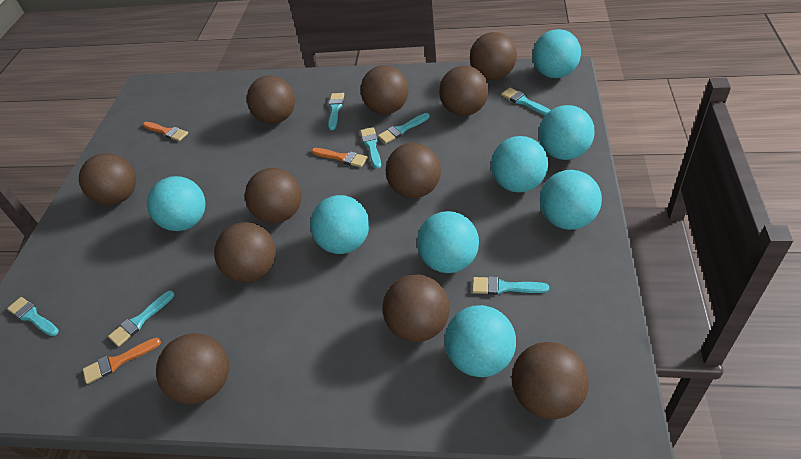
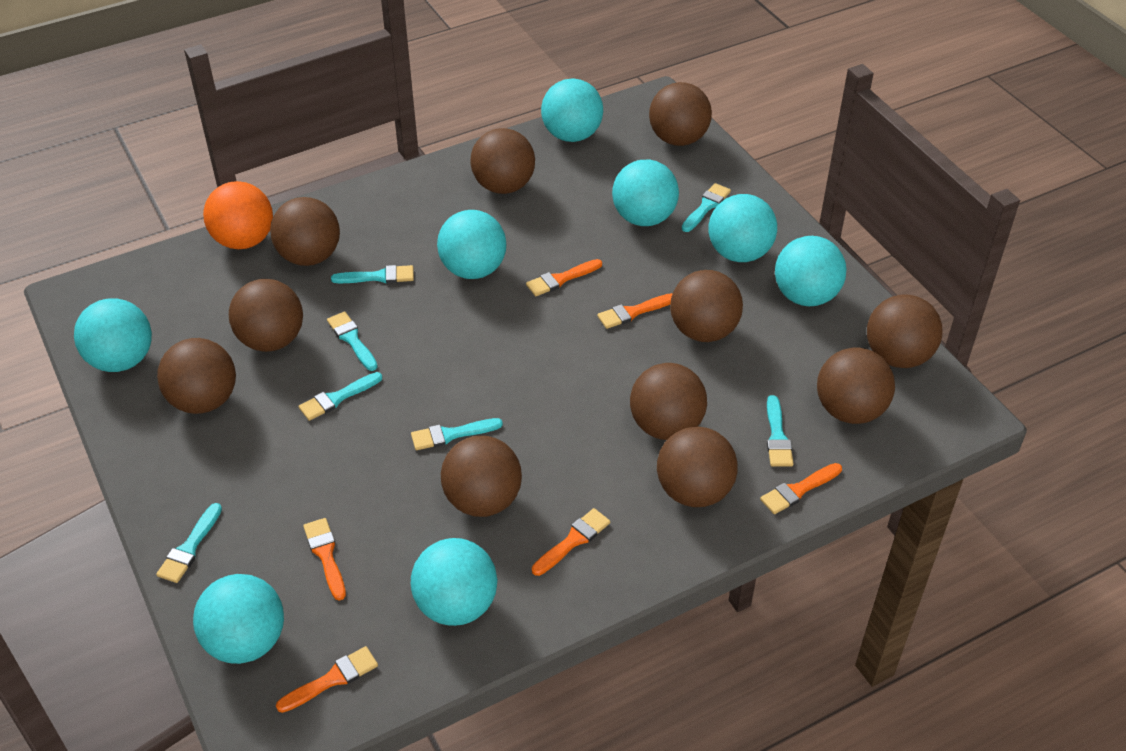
orange ball: none = 0 -> [203,181,273,249] = 1
orange brush: [83,338,161,384] [143,122,188,141] [312,148,368,167] = 3 -> [276,646,378,713] [303,518,346,601] [526,259,602,296] [532,508,610,576] [597,293,673,329] [760,463,842,514] = 6

